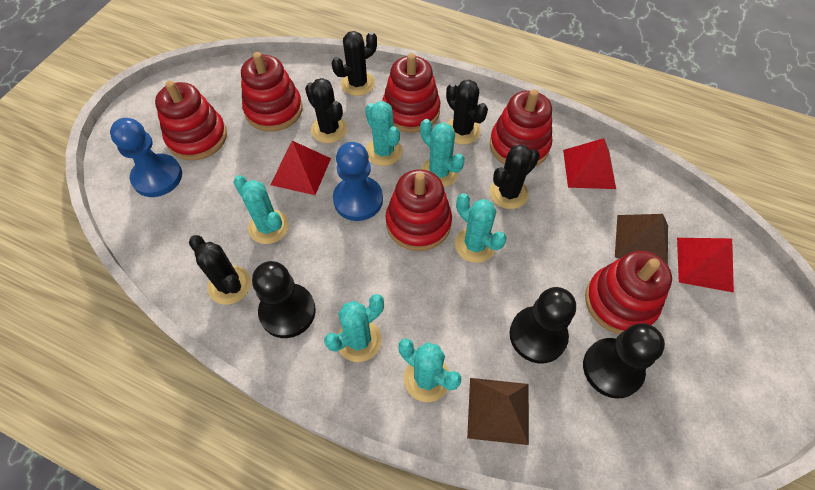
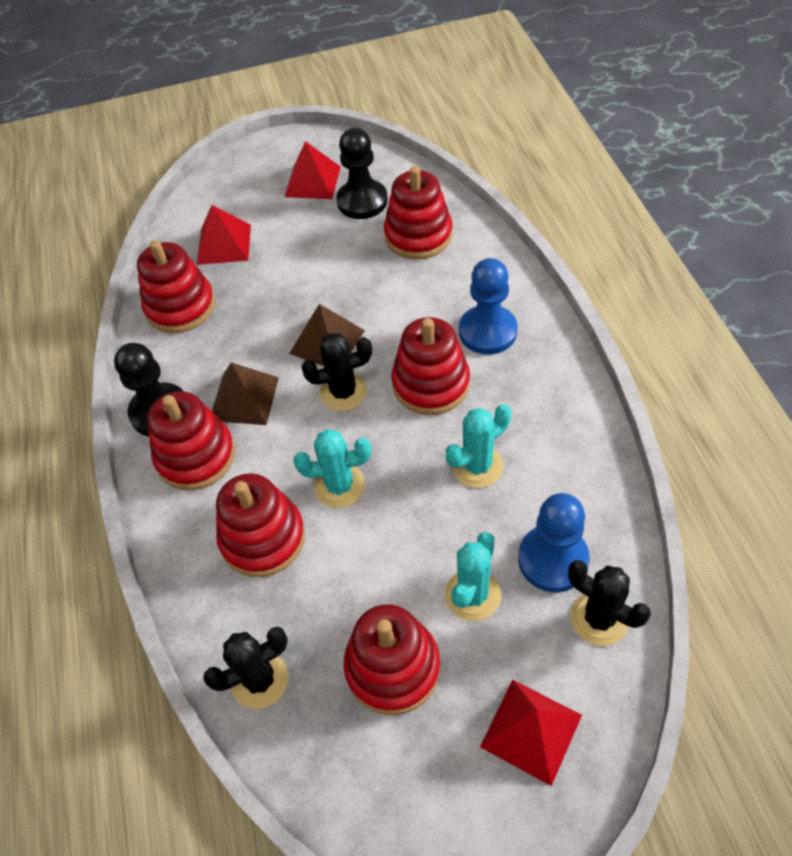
black cactus: [189,235,251,305] [305,78,347,143] [332,31,377,96] [446,79,488,145] [490,144,540,209] = 5 -> [203,627,288,709] [301,333,372,411] [568,560,651,646] = 3
black pawn: [252,261,316,338] [509,287,576,363] [583,323,665,398] = 3 -> [114,343,183,437] [336,128,388,219] = 2
turquoise cactus: [233,175,289,244] [324,294,384,362] [365,101,403,166] [399,338,461,402] [420,119,465,187] [455,193,506,263] = 6 -> [294,429,371,508] [445,532,501,621] [446,404,511,488] = 3

